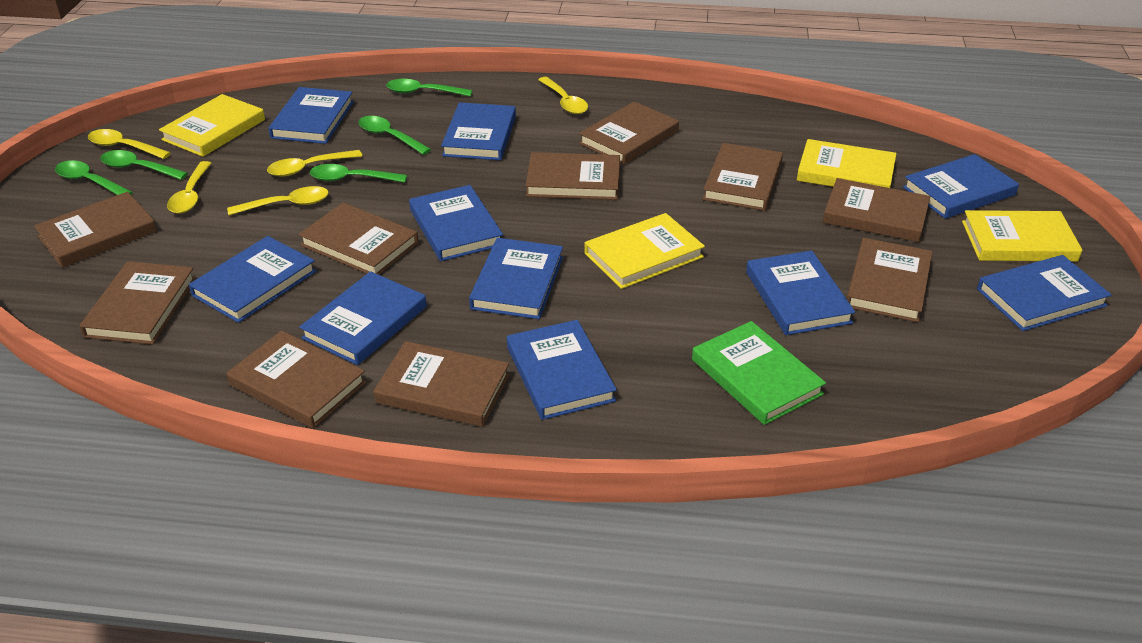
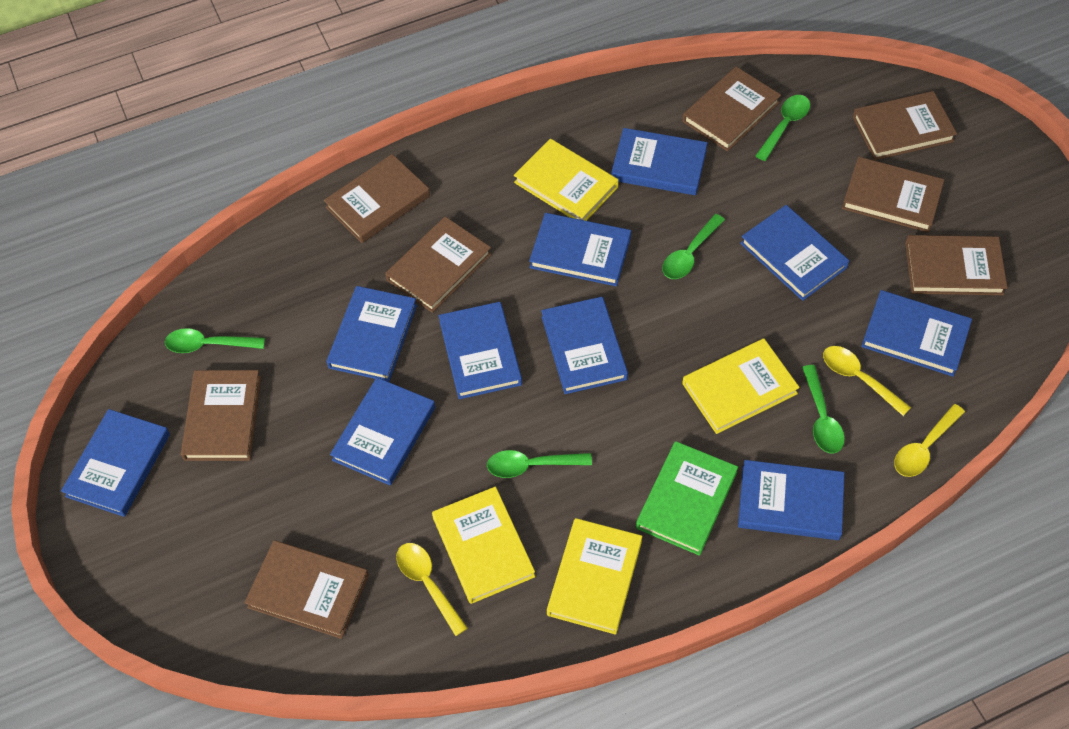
brown book: [34,192,157,268] [79,261,196,345] [227,331,366,428] [299,203,419,275] [373,341,510,427] [526,152,620,200] [579,101,679,165] [703,143,783,211] [823,178,930,242] [847,238,932,322] = 10 -> [181,370,261,461] [244,540,369,639] [324,154,430,243] [385,217,491,313] [682,67,781,151] [842,157,944,233] [853,91,957,160] [905,235,1008,295] = 8
yellow spoon: [88,129,171,159] [167,161,212,214] [227,186,329,215] [267,150,362,177] [538,77,588,114] = 5 -> [396,543,468,636] [823,346,911,416] [894,404,965,477] = 3

